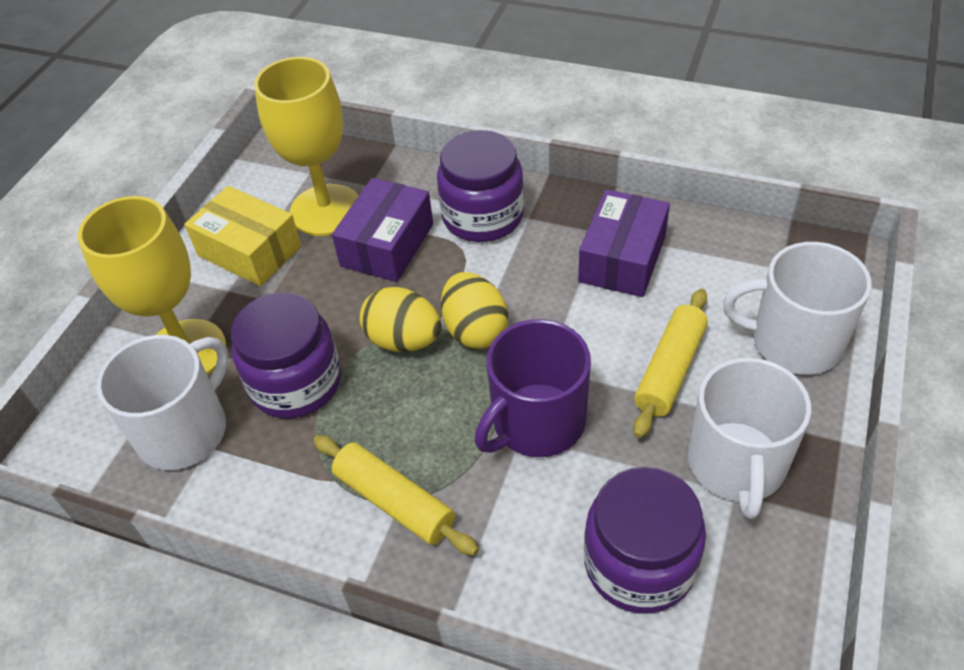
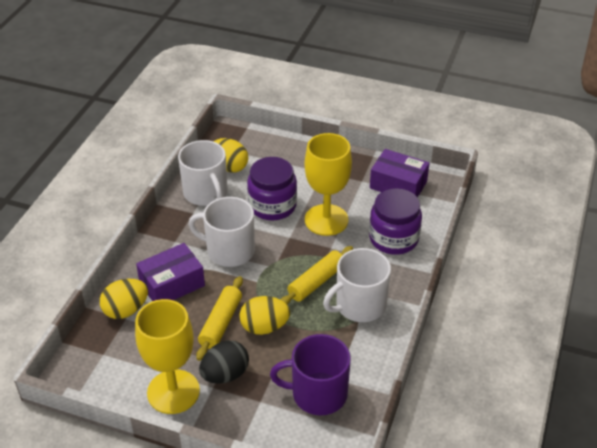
black egg: none = 0 -> [199,341,249,384] = 1
purple jar: [231,292,341,418] [437,130,524,242] [584,466,706,614] = 3 -> [247,157,297,220] [369,188,422,255] = 2
yellow box: [184,186,302,286] = 1 -> none = 0
yellow egg: [360,287,441,352] [441,272,508,349] = 2 -> [100,279,148,319] [214,138,248,173] [240,296,290,335] = 3

